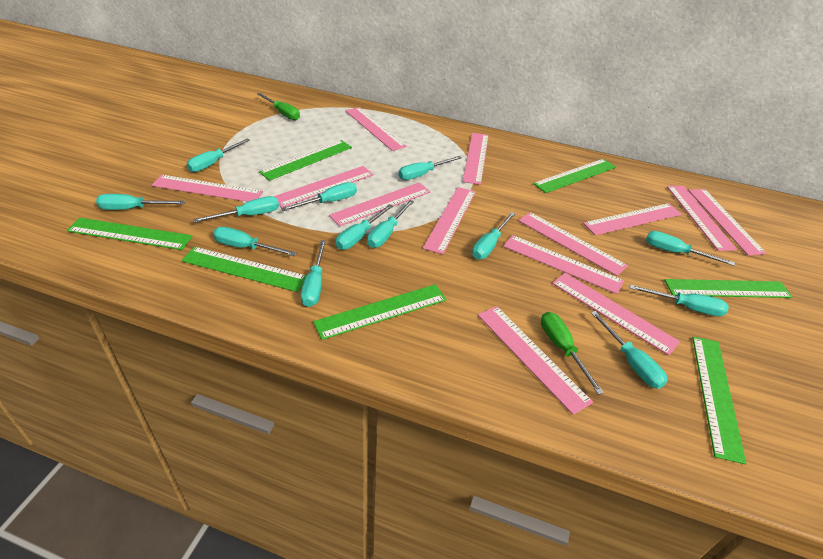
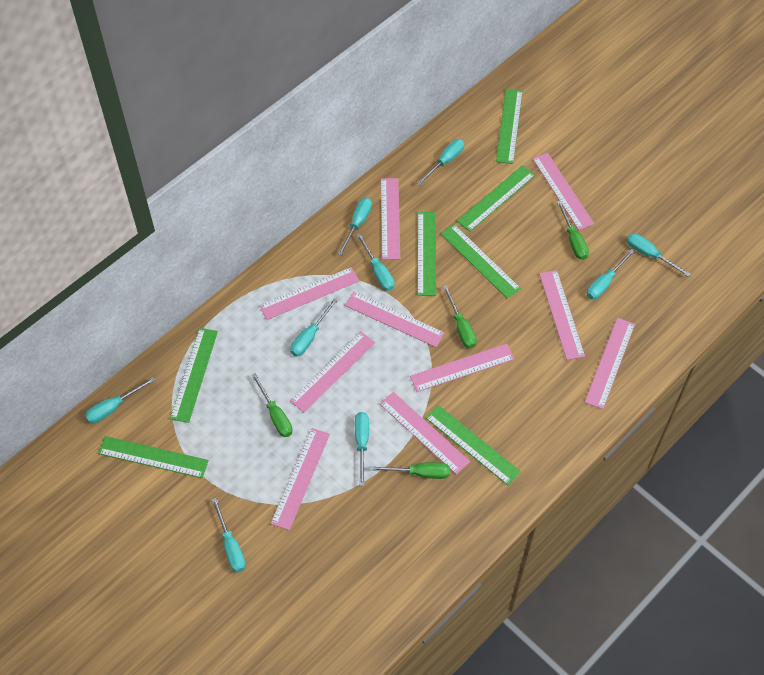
green screwdriver: [257,93,300,120] [541,312,604,395] = 2 -> [252,373,293,437] [370,462,450,479] [443,285,477,348] [557,200,589,260] = 4
pink ruler: [152,175,263,202] [273,166,374,208] [329,183,430,226] [346,107,407,151] [423,187,476,254] [462,133,489,185] [478,306,593,415] [503,235,624,294] [518,212,628,276] [552,273,680,356] [583,203,682,235] [667,186,737,251] [688,189,766,256] = 13 -> [259,267,359,320] [270,428,330,530] [290,332,375,412] [345,292,445,347] [380,392,470,475] [381,178,400,260] [410,344,514,392] [532,153,594,230] [539,270,585,360] [585,318,635,409] = 10
turquoise screwdriver: [96,194,185,210] [187,138,250,172] [193,196,279,223] [213,227,297,256] [281,182,357,211] [301,240,326,307] [336,204,393,250] [367,200,414,248] [399,156,462,180] [472,212,515,259] [591,311,667,389] [630,285,729,316] [646,231,735,266] = 13 -> [85,377,155,423] [212,498,246,572] [290,298,338,357] [338,198,372,255] [355,412,369,486] [357,233,395,291] [417,139,464,185] [587,249,635,300] [627,233,691,277] = 9

